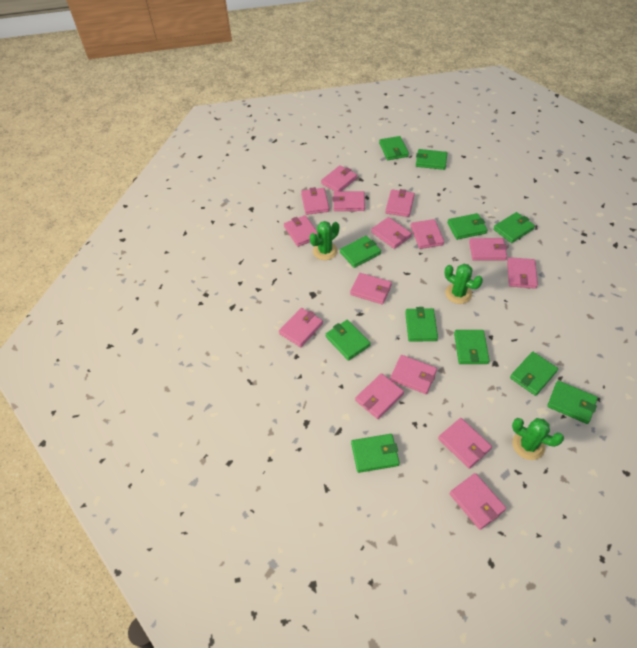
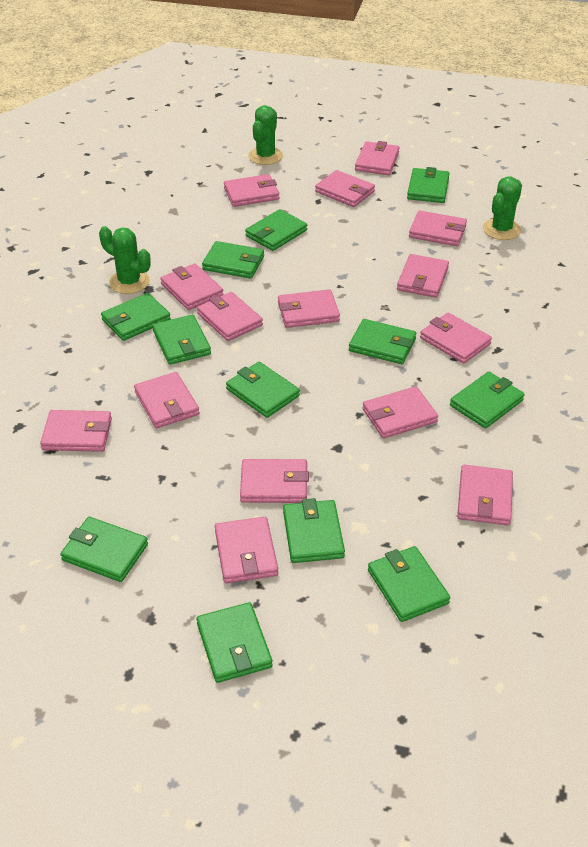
green wallet: [325,320,371,361] [340,236,381,268] [351,434,400,473] [379,136,409,160] [405,307,438,342] [416,149,447,170] [447,213,487,240] [454,330,490,364] [493,212,535,243] [510,352,558,396] [547,381,598,424] = 11 -> [61,517,148,582] [101,293,171,341] [152,315,211,365] [196,602,273,683] [202,241,264,279] [226,362,300,418] [245,209,307,251] [283,498,345,563] [349,319,416,364] [368,546,450,622] [407,167,450,203] [450,372,525,429] = 12

